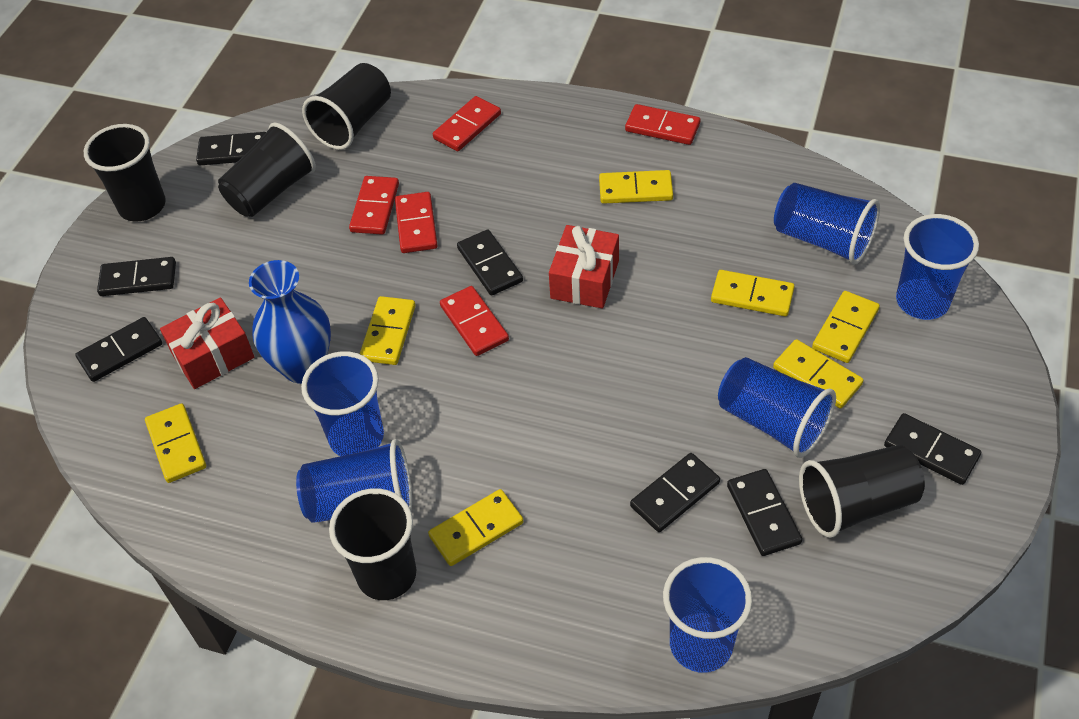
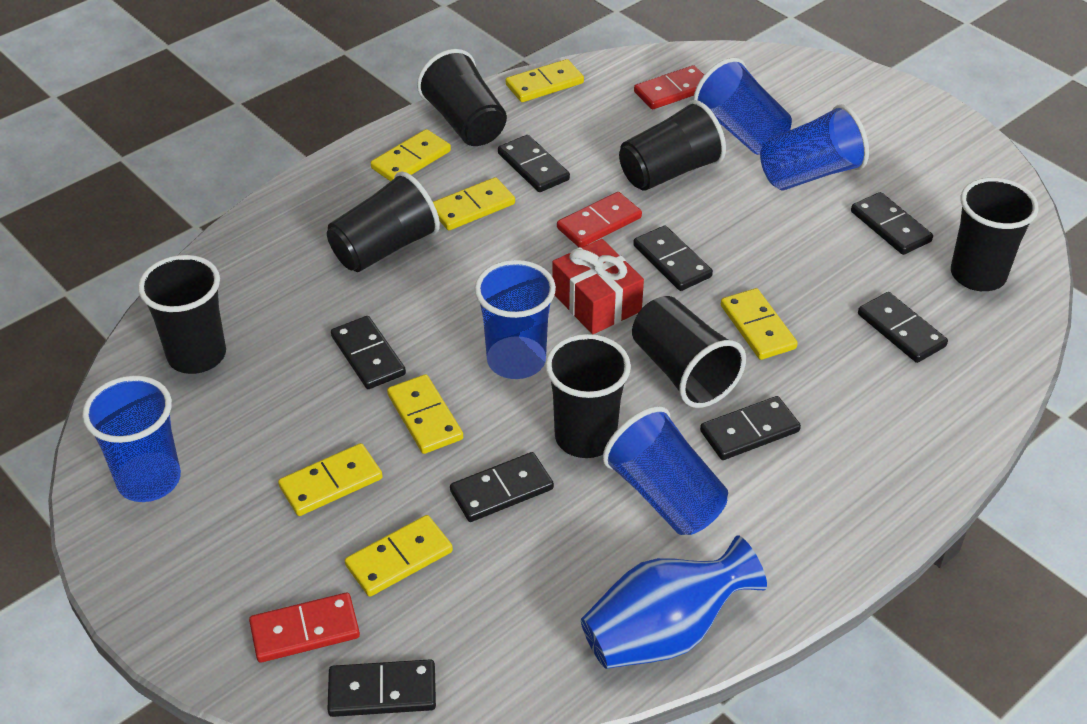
black cup: [84,124,166,222] [218,123,316,217] [302,63,391,150] [329,488,416,600] [799,445,925,538] = 5 -> [138,255,226,374] [327,172,440,272] [417,49,507,146] [545,334,631,458] [619,100,726,191] [632,296,746,408] [951,177,1039,291] = 7
black domino: [75,317,162,382] [97,257,176,296] [196,132,266,165] [457,229,523,296] [630,453,720,532] [727,469,802,556] [884,413,981,485] = 7 -> [327,659,436,717] [331,316,406,389] [450,452,554,522] [498,135,570,192] [633,226,713,291] [700,396,801,460] [851,192,933,255] [858,292,948,363] = 8
blue cup: [296,439,412,523] [301,351,384,456] [663,557,752,673] [718,357,836,458] [774,183,880,265] [896,214,979,320] = 6 -> [82,376,181,502] [474,260,556,379] [602,406,728,535] [693,58,792,155] [760,104,869,190] = 5
red domino: [349,176,399,235] [395,192,438,253] [433,96,501,151] [440,286,509,356] [625,104,700,145] = 5 -> [249,593,360,663] [557,192,642,248] [634,65,704,109] = 3
red gift: [160,297,254,389] [549,225,619,309] = 2 -> [552,239,644,334] = 1

